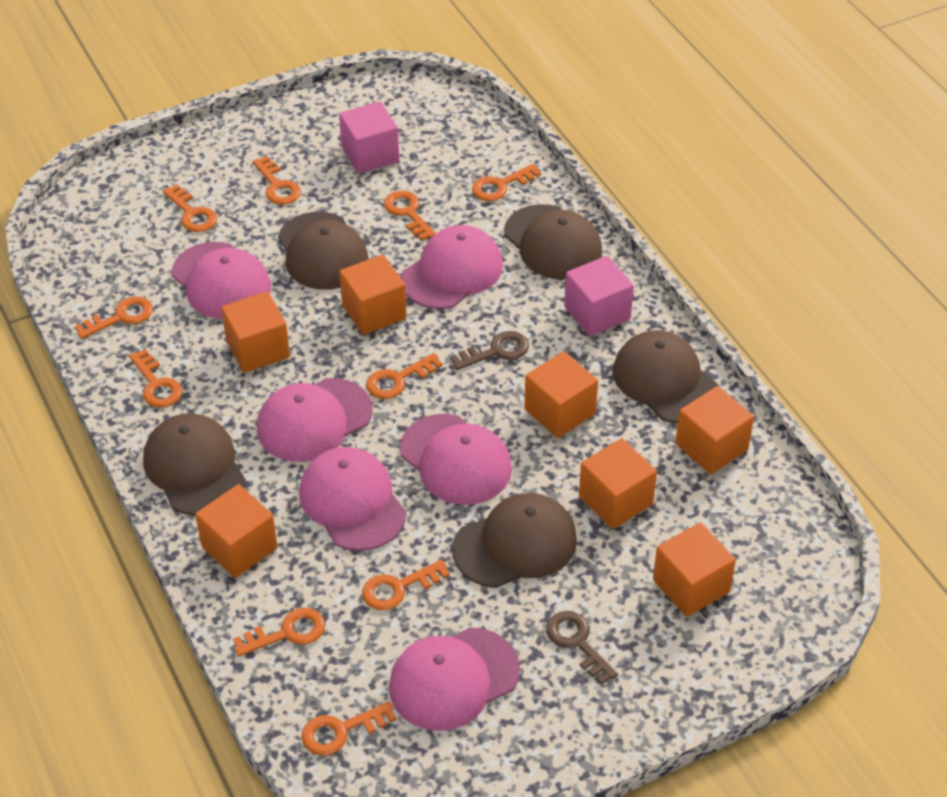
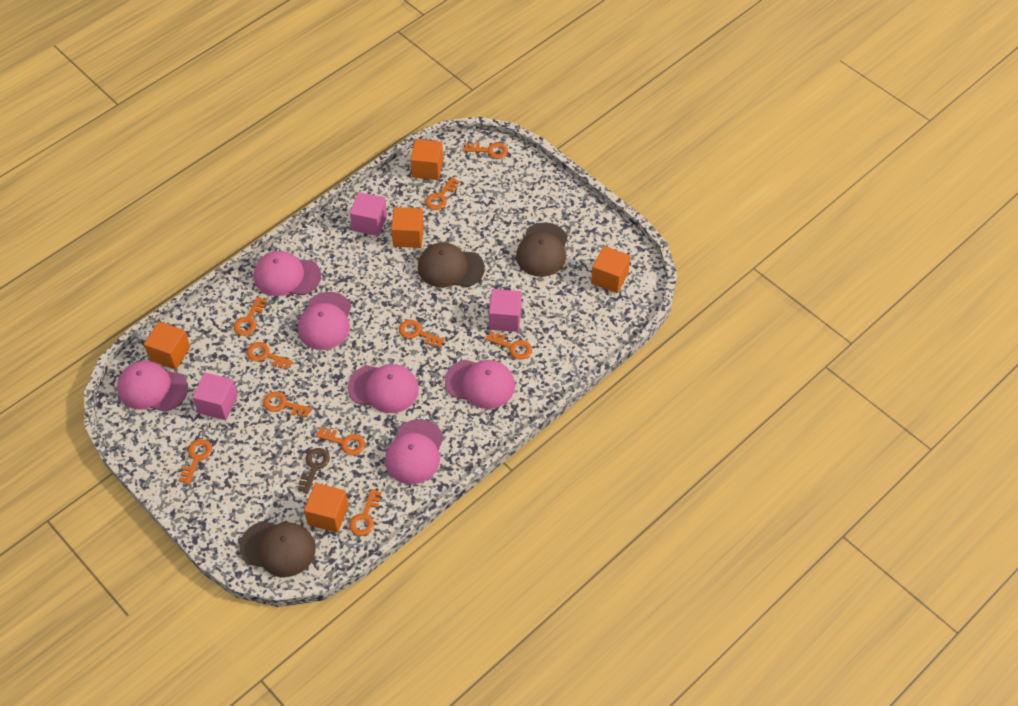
brown cap: [143,413,246,515] [278,212,368,290] [452,493,577,588] [504,204,602,279] [613,330,720,423] = 5 -> [239,521,316,577] [418,243,485,287] [516,222,568,277] = 3
brown key: [450,331,529,370] [546,611,618,685] = 2 -> [298,448,330,494] = 1
orange cube: [195,484,278,578] [221,291,290,373] [339,255,407,335] [524,351,598,438] [579,438,657,529] [653,522,736,617] [675,386,754,474] = 7 -> [144,321,190,370] [304,483,349,533] [391,207,424,248] [410,139,443,180] [591,246,630,293] = 5
pink cube: [339,101,399,174] [564,256,634,336] = 2 -> [192,372,238,420] [350,192,387,236] [489,289,522,332] = 3

